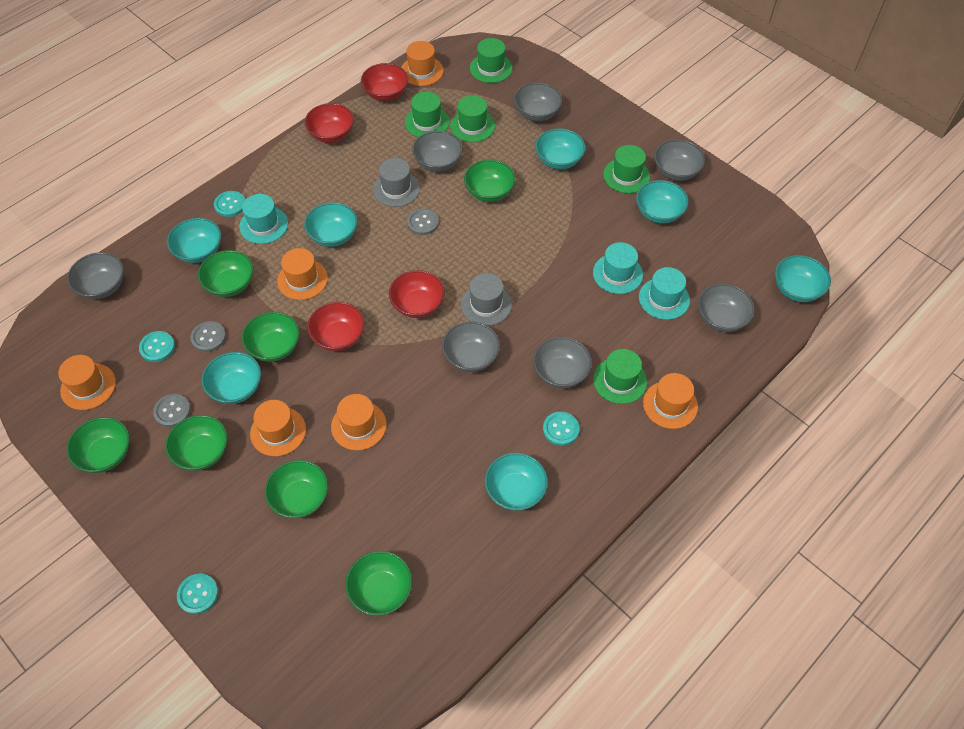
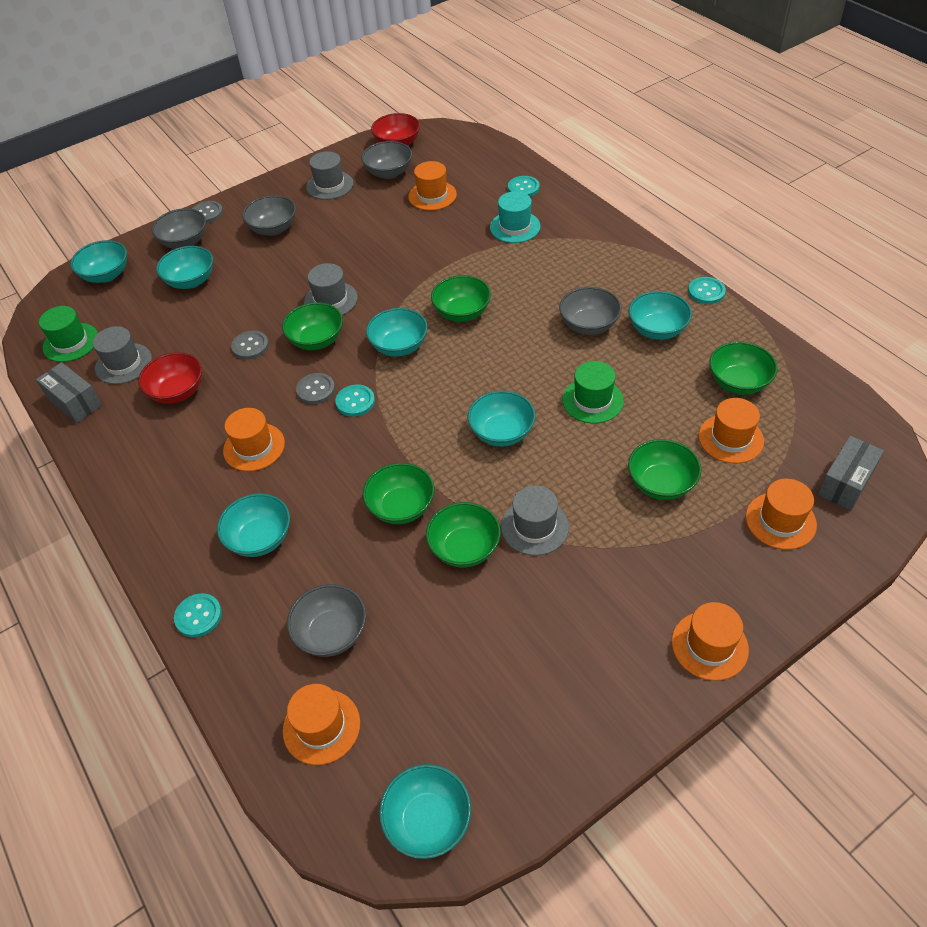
green bowl: [67,417,130,473] [165,415,228,471] [198,250,253,297] [242,312,299,362] [265,460,328,518] [345,551,412,616] [464,160,515,202] = 7 -> [282,302,343,350] [363,463,434,524] [426,502,501,567] [431,275,491,322] [628,439,701,500] [709,342,778,395] = 6
green hat: [405,92,450,137] [450,95,495,142] [470,38,513,83] [593,349,647,404] [603,145,650,193] = 5 -> [39,306,98,362] [562,361,624,423] = 2
grey bowl: [67,252,124,299] [412,131,463,172] [442,321,500,372] [514,83,562,121] [533,337,592,388] [654,139,705,181] [698,284,755,332] = 7 -> [152,208,206,249] [242,195,296,236] [287,584,366,657] [361,141,412,179] [559,287,621,335] = 5
grey box: none = 0 -> [36,362,102,423] [818,436,884,510] = 2
grey hat: [373,158,420,207] [461,273,512,326] = 2 -> [93,326,152,384] [304,263,358,315] [306,151,353,200] [501,485,569,556] = 4
red bowl: [305,103,354,143] [307,302,365,351] [361,63,408,101] [389,270,445,318] = 4 -> [138,352,202,404] [371,113,420,146] = 2
turquoise hat: [239,194,288,244] [593,242,643,294] [639,267,690,320] = 3 -> [490,191,540,243] = 1

